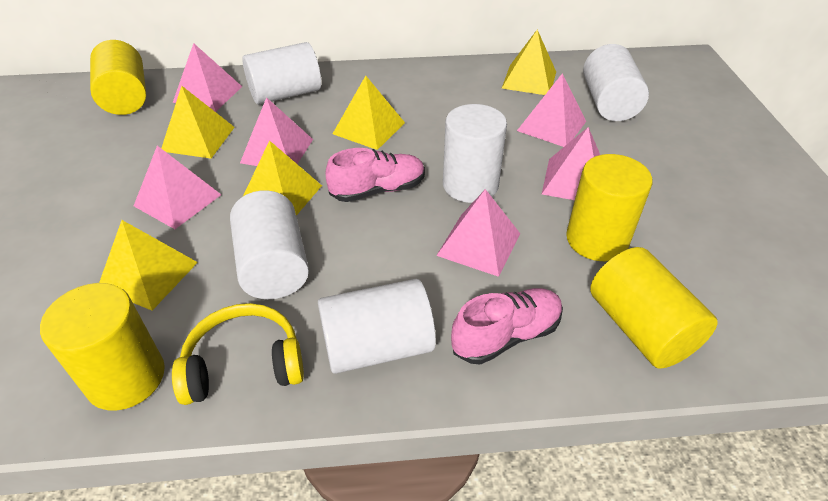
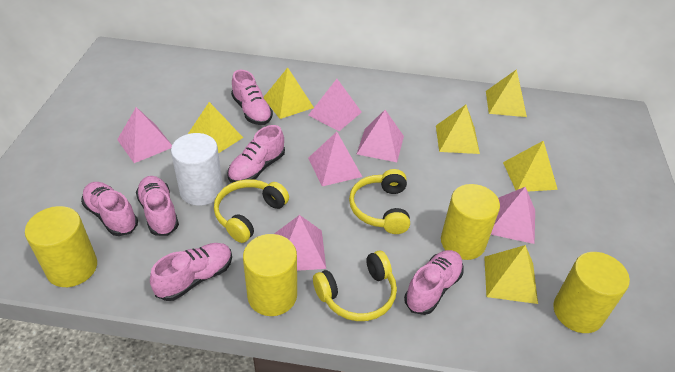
pink shoe: [325,148,425,202] [451,288,563,365] = 2 -> [81,182,138,236] [136,176,179,236] [150,243,232,301] [228,125,285,183] [231,70,273,125] [404,250,464,315] = 6
white cylinder: [230,190,309,299] [242,42,321,105] [318,279,436,374] [443,104,507,203] [583,44,649,121] = 5 -> [171,133,223,206] = 1
yellow headphones: [172,303,304,405] = 1 -> [214,179,289,243] [313,251,397,321] [349,169,410,234] = 3
yellow pyramid: [99,220,198,310] [161,86,235,159] [243,140,322,216] [333,76,405,150] [501,30,556,95] = 5 -> [188,102,243,153] [263,68,314,119] [436,105,480,154] [484,245,538,304] [486,69,527,117] [503,140,558,191] = 6

